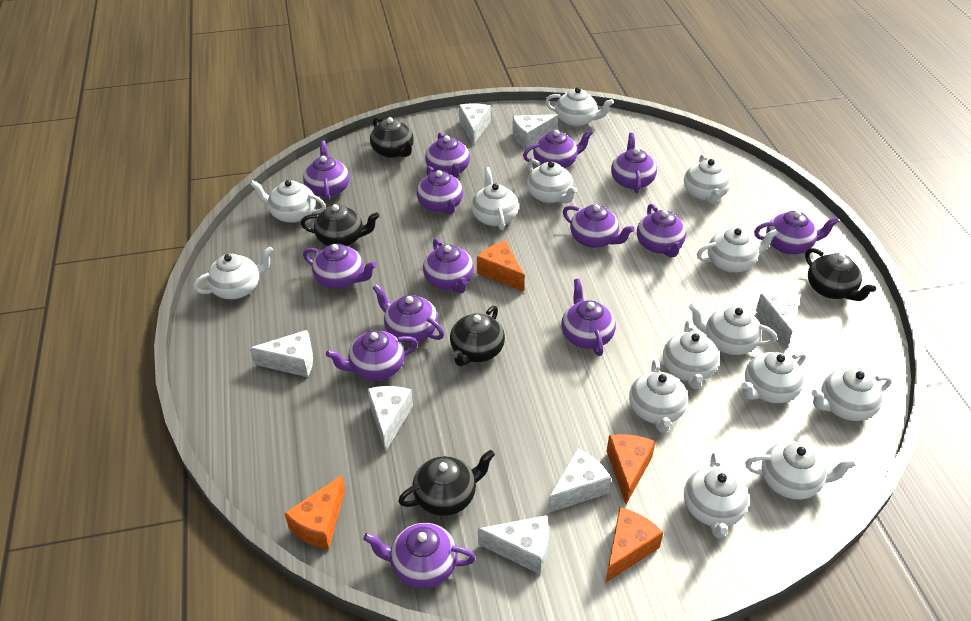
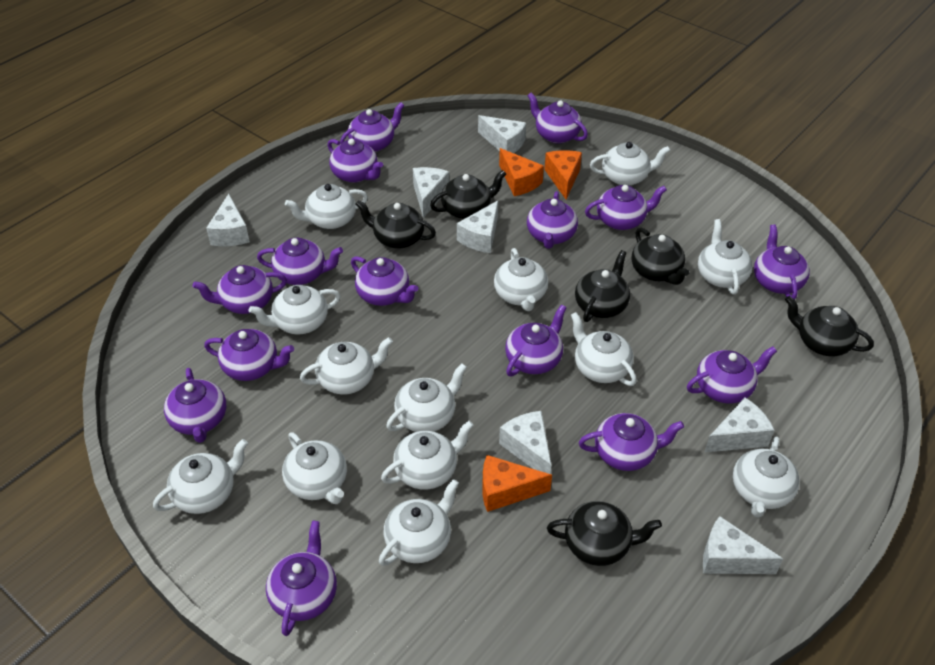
black teapot: [301,204,379,246] [370,117,414,158] [398,450,495,516] [450,306,505,366] [805,248,876,301] = 5 -> [355,200,436,249] [430,170,506,219] [547,501,662,566] [575,250,630,322] [632,228,689,285] [785,296,874,356] = 6
orange cheese: [284,475,345,549] [477,241,525,292] [605,507,664,583] [606,434,656,504] = 4 -> [482,455,552,512] [499,148,544,196] [544,150,582,199] = 3
purple teapot: [303,140,349,201] [303,244,377,289] [326,330,418,380] [363,523,476,588] [373,284,444,343] [417,166,463,215] [423,238,474,293] [425,132,470,178] [523,130,593,168] [561,279,616,356] [563,204,634,248] [611,133,657,193] [637,204,686,258] [754,211,839,255] = 14 -> [164,368,226,443] [193,265,287,314] [204,329,294,381] [257,238,343,285] [266,521,337,636] [327,138,383,183] [340,102,405,152] [351,256,418,306] [505,304,567,376] [527,93,588,144] [527,191,578,249] [579,413,684,471] [585,185,667,230] [687,346,777,404] [754,224,810,300] = 15
white teapot: [193,246,273,299] [250,180,326,223] [471,167,519,231] [527,159,578,203] [545,87,614,127] [629,359,688,433] [663,321,720,389] [684,154,731,204] [684,452,749,539] [689,303,777,355] [697,228,778,273] [741,352,806,404] [745,441,856,499] [811,368,892,421] = 14 -> [153,439,248,514] [249,285,341,335] [282,432,347,504] [285,184,368,229] [300,337,393,395] [379,479,459,566] [381,421,474,490] [386,363,467,432] [494,248,548,311] [571,312,637,386] [590,142,670,186] [698,219,753,295] [733,436,800,518] = 13

